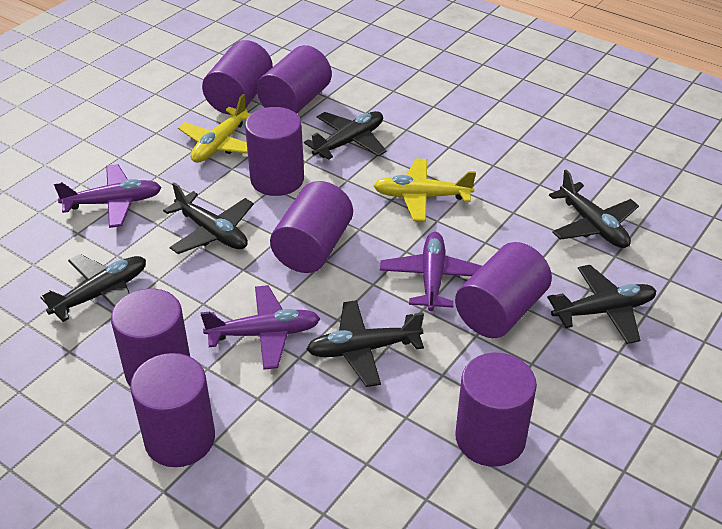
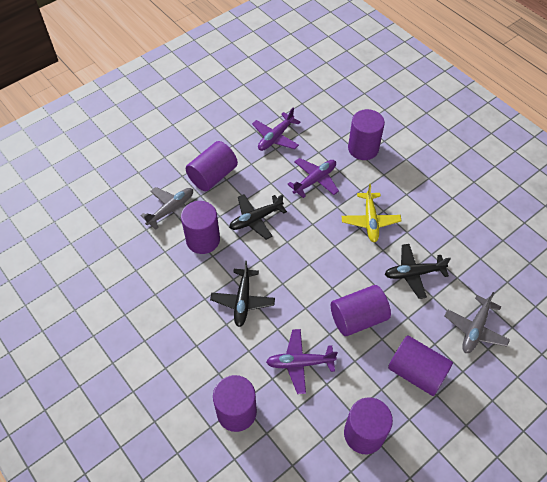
black plane: [40,254,146,322] [163,182,254,254] [304,111,387,160] [307,300,424,387] [547,265,656,344] [549,170,639,248] = 6 -> [210,261,275,327] [229,194,287,240] [385,244,451,299] = 3
grey plane: none = 0 -> [140,187,193,230] [444,292,510,353] = 2
purple cylinder: [111,289,190,386] [130,353,215,467] [202,40,273,115] [245,107,304,196] [257,45,332,114] [270,181,353,273] [455,242,552,338] [455,353,537,467] = 8 -> [181,201,220,254] [186,141,238,191] [213,375,257,432] [331,285,391,336] [344,397,393,454] [348,109,385,160] [388,335,453,396] = 7
yellow plane: [178,94,251,163] [374,159,476,221] = 2 -> [342,184,402,243] = 1

